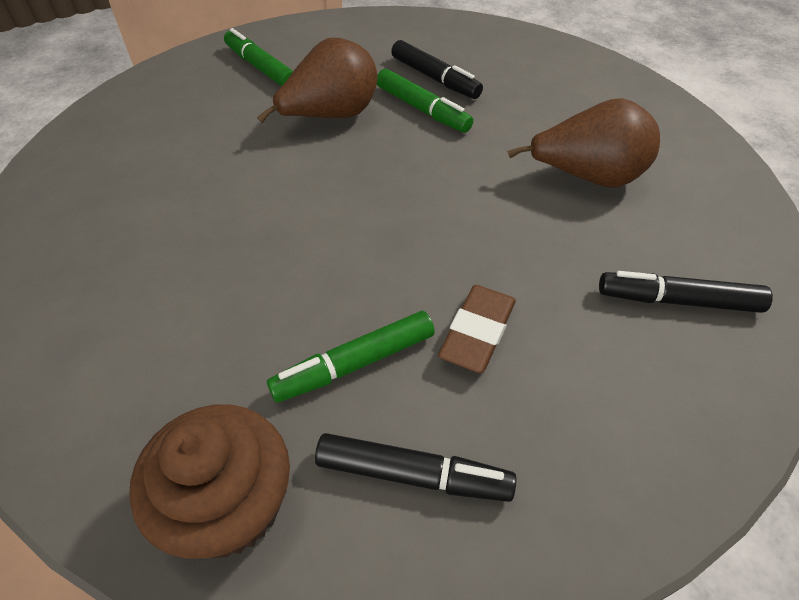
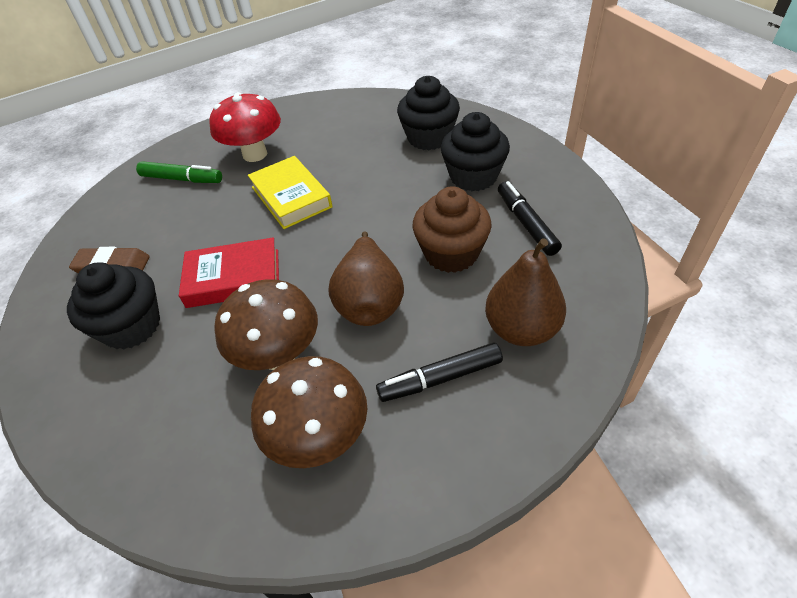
black cupcake: none = 0 -> [67,263,160,350] [397,76,460,150] [441,112,510,191] = 3
black marker: [315,433,516,502] [391,40,483,99] [599,271,773,313] = 3 -> [376,342,503,402] [498,181,562,256] = 2
brown mushroom: none = 0 -> [214,279,318,370] [251,356,367,468] = 2
green marker: [224,28,293,86] [267,311,435,403] [377,69,473,133] = 3 -> [136,161,222,183] = 1
red book: none = 0 -> [179,237,279,308] = 1
red mushroom: none = 0 -> [209,92,281,162] = 1
yellow book: none = 0 -> [248,156,332,229] = 1

